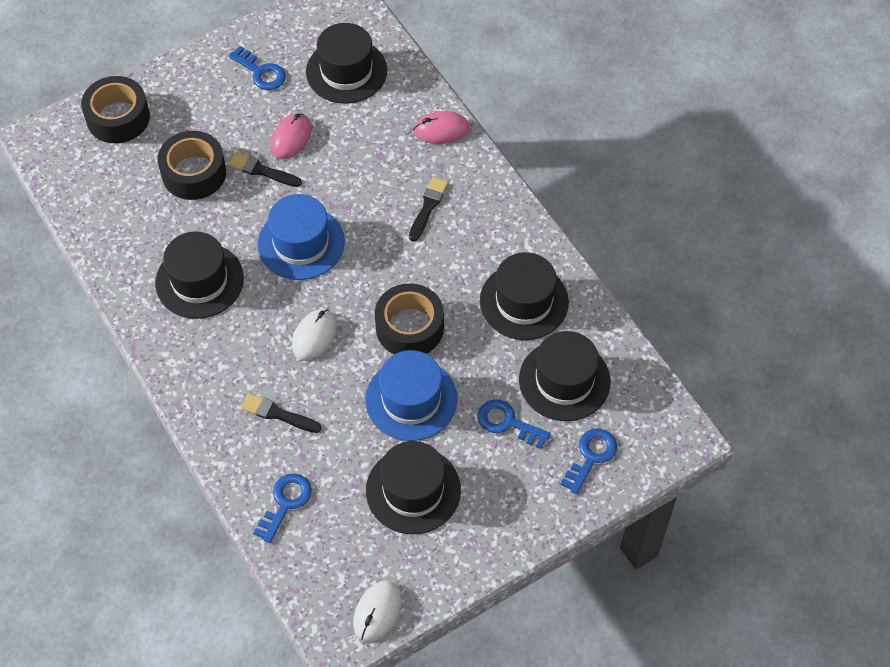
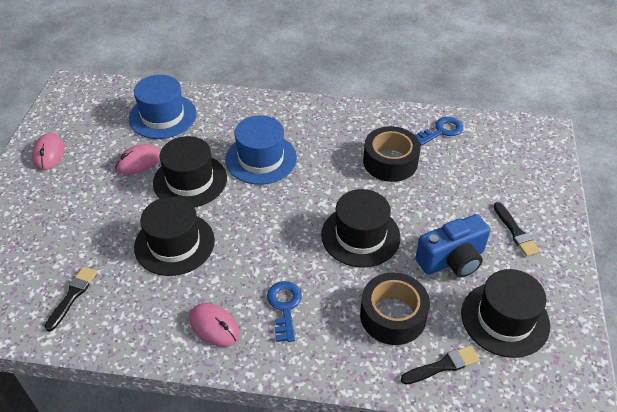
black hat: [155,231,244,319] [306,23,387,104] [366,441,461,534] [480,252,569,340] [519,331,611,421] = 5 -> [134,197,215,276] [153,136,227,207] [321,189,401,268] [461,269,550,358] = 4
black tape: [81,76,150,143] [158,131,226,200] [375,283,444,354] = 3 -> [360,272,430,345] [363,126,421,182] = 2
blue camera: none = 0 -> [415,214,490,278] = 1
blue key: [228,46,286,90] [253,473,312,543] [477,399,550,449] [560,428,617,494] = 4 -> [267,281,302,342] [415,117,463,146] = 2
pink mouse: [270,113,312,159] [413,111,470,144] = 2 -> [32,133,65,170] [115,144,161,175] [189,303,240,347] = 3
white mouse: [292,309,337,361] [353,580,402,642] = 2 -> none = 0

